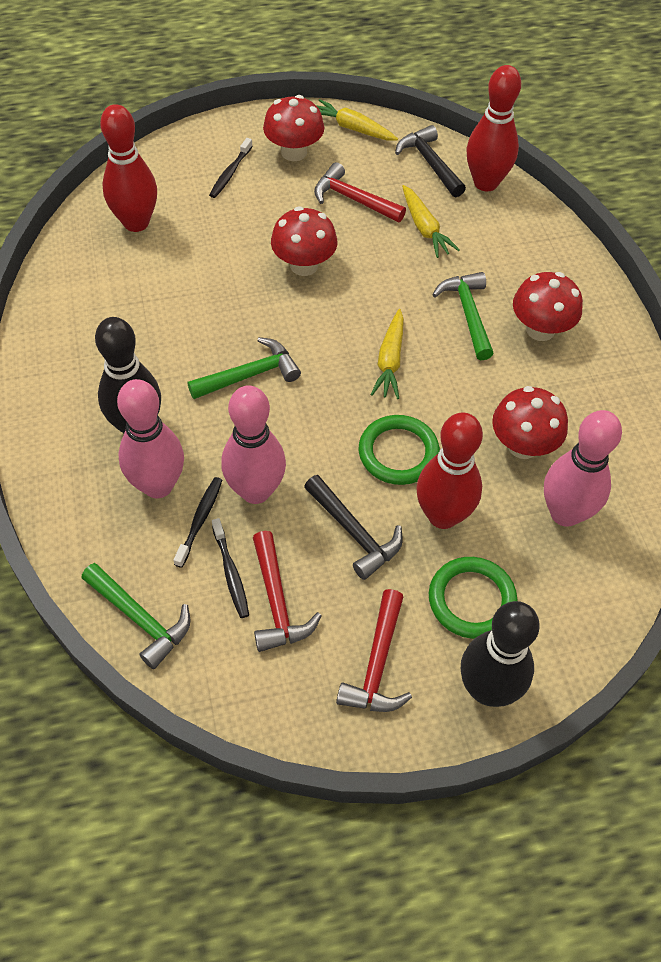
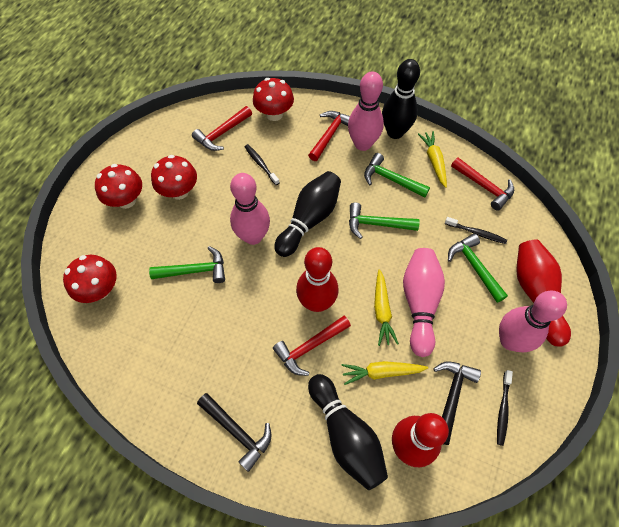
black bowling pin: [95,317,161,433] [461,601,540,707] = 2 -> [274,171,341,257] [308,374,388,490] [382,59,420,139] = 3
green hammer: [82,563,190,669] [187,337,301,399] [432,272,494,360] = 3 -> [149,246,225,283] [349,203,420,239] [364,153,430,198] [448,234,508,303] = 4
green ring: [359,415,440,485] [429,557,518,639] = 2 -> none = 0
pink bowling pin: [117,379,184,498] [221,385,286,504] [544,410,622,527] = 3 -> [230,173,270,245] [348,71,384,151] [403,248,445,357] [499,291,567,352] = 4
red hammer: [253,531,322,652] [314,162,406,222] [336,589,412,712] = 3 -> [192,106,252,151] [273,316,351,376] [308,111,350,161] [451,157,514,211] = 4

